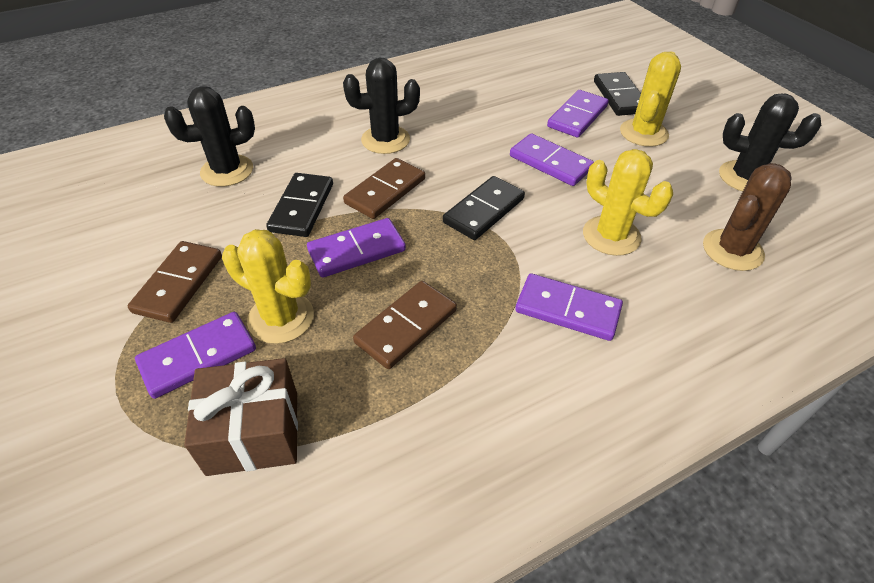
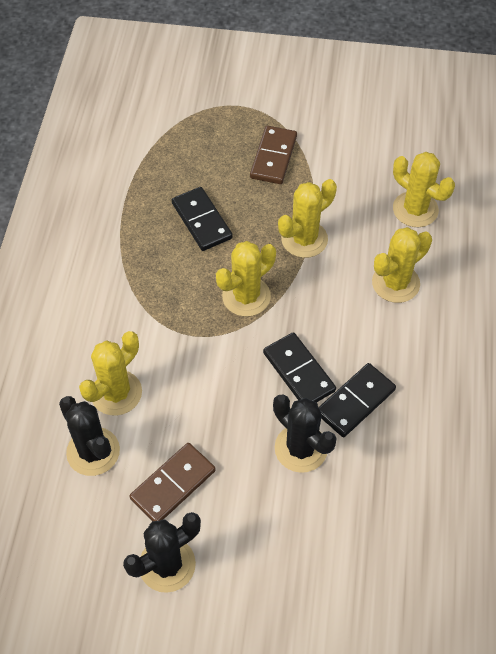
brown cactus: [703,163,791,271] = 1 -> none = 0
brown domino: [128,241,222,323] [343,158,425,219] [353,281,457,369] = 3 -> [130,443,215,522] [250,126,297,184] = 2
brown gift: [184,358,298,476] = 1 -> none = 0
purple domino: [135,312,256,399] [307,218,406,278] [510,133,594,186] [515,273,623,341] [547,90,609,137] = 5 -> none = 0
yellow cactus: [222,229,314,344] [583,149,673,256] [620,52,681,147] = 3 -> [79,331,142,416] [216,241,276,317] [278,179,337,258] [372,227,432,303] [393,152,455,227] = 5

